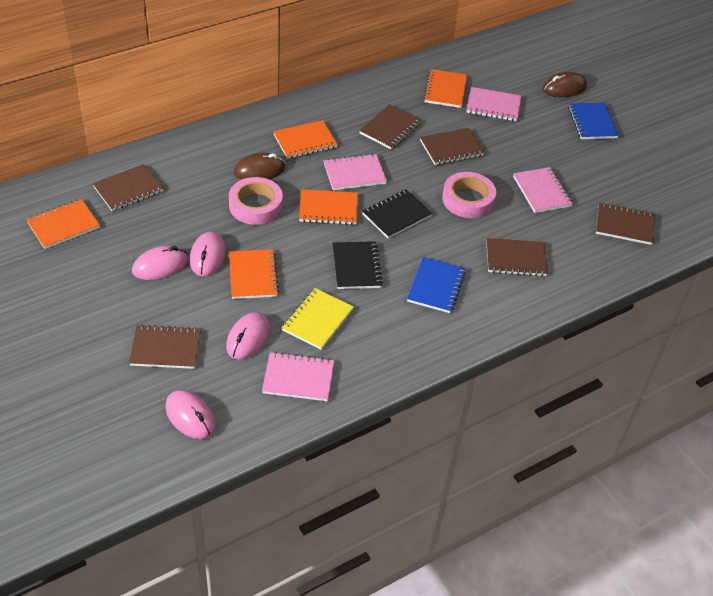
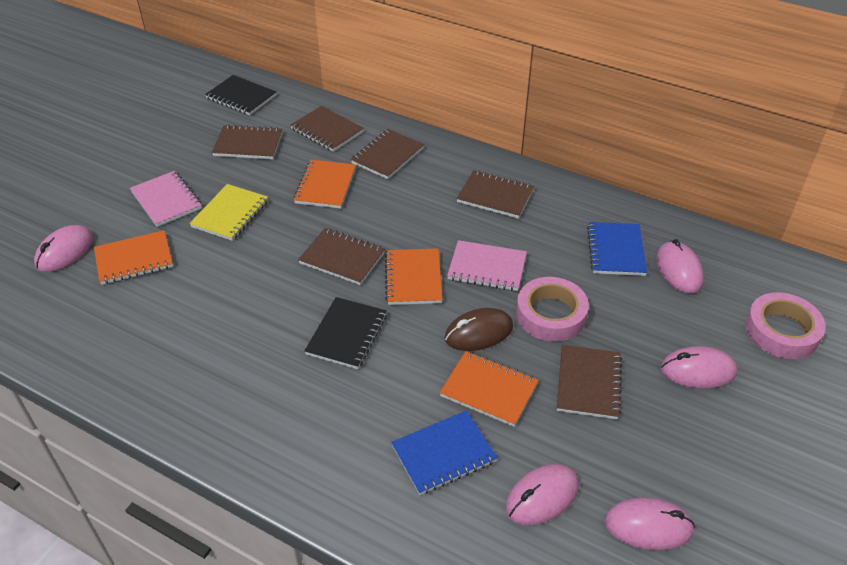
brown mouse: [234,153,285,180] [543,72,587,97] = 2 -> [444,308,513,351] = 1
orange notebook: [26,199,100,249] [229,249,279,299] [273,120,338,159] [299,189,358,225] [423,69,467,108] = 5 -> [94,230,173,285] [293,160,356,209] [385,249,443,305] [440,351,539,427] = 4
pink mouse: [132,246,188,280] [165,390,216,439] [190,232,226,276] [226,312,270,360] = 4 -> [34,225,93,272] [505,464,579,525] [605,497,695,550] [656,239,704,293] [661,346,737,389] = 5
pink notebook: [262,352,334,401] [324,154,387,190] [466,87,521,121] [513,167,573,213] = 4 -> [130,171,202,227] [447,240,527,291] = 2

